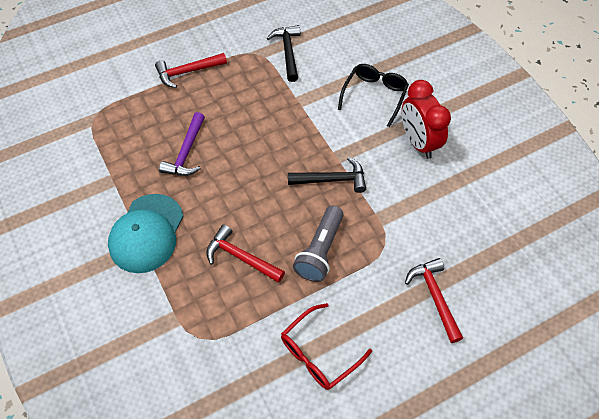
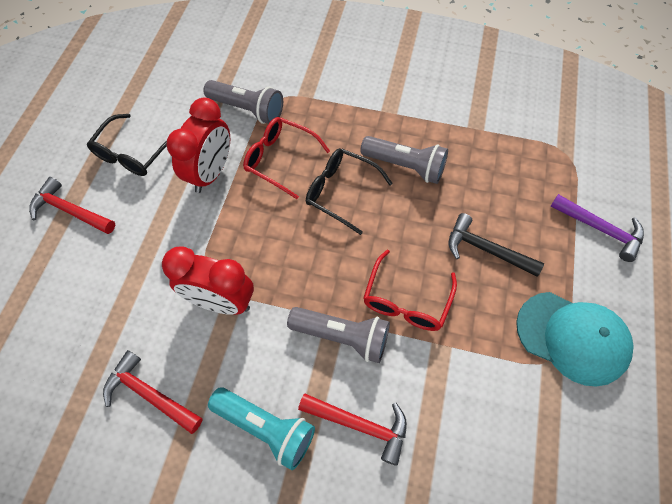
black glasses: [338,64,409,127] = 1 -> [87,114,167,176] [306,148,393,235] = 2
black hammer: [267,25,300,82] [288,157,366,193] = 2 -> [449,213,544,277] = 1
grey flashlight: [293,206,344,282] = 1 -> [203,80,283,124] [287,307,390,363] [360,136,448,184] = 3
red clock: [402,80,451,159] = 1 -> [162,246,254,315] [166,98,230,193] = 2
red glasses: [281,303,372,390] = 1 -> [243,117,330,199] [363,249,457,331] = 2
turquoise flashlight: none = 0 -> [208,388,315,470] = 1

